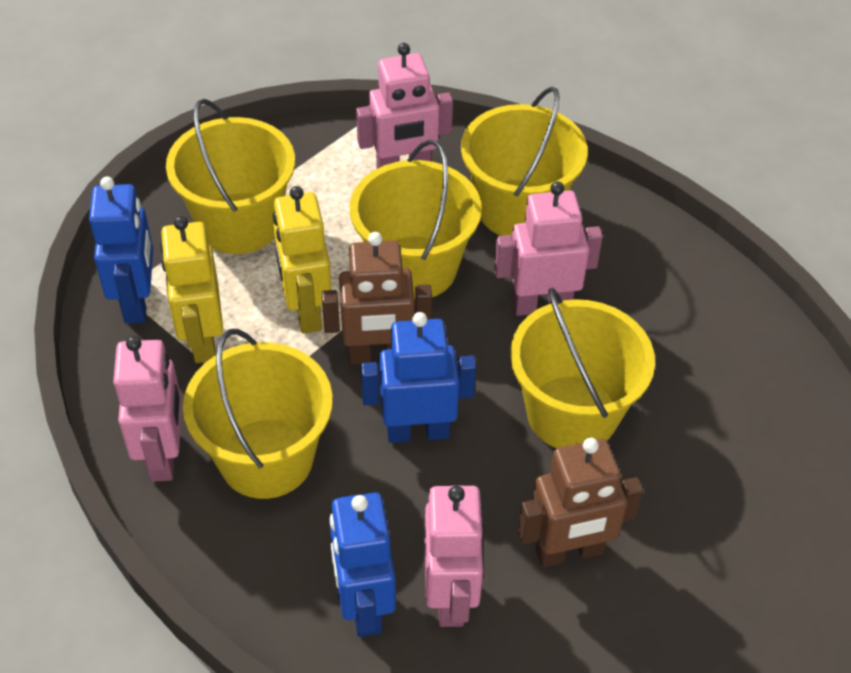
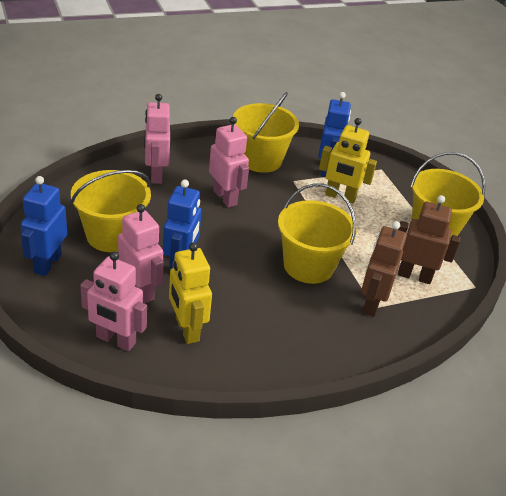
yellow bucket: [166,99,295,254] [183,329,333,499] [350,139,482,300] [461,86,588,236] [510,288,655,448] = 5 -> [71,170,151,252] [233,92,299,173] [278,183,357,284] [410,152,486,239] = 4

